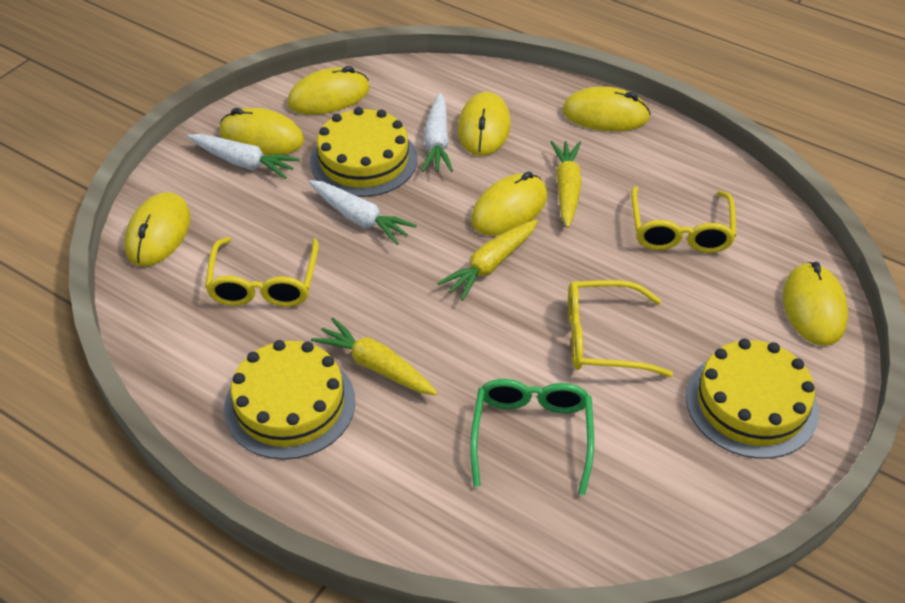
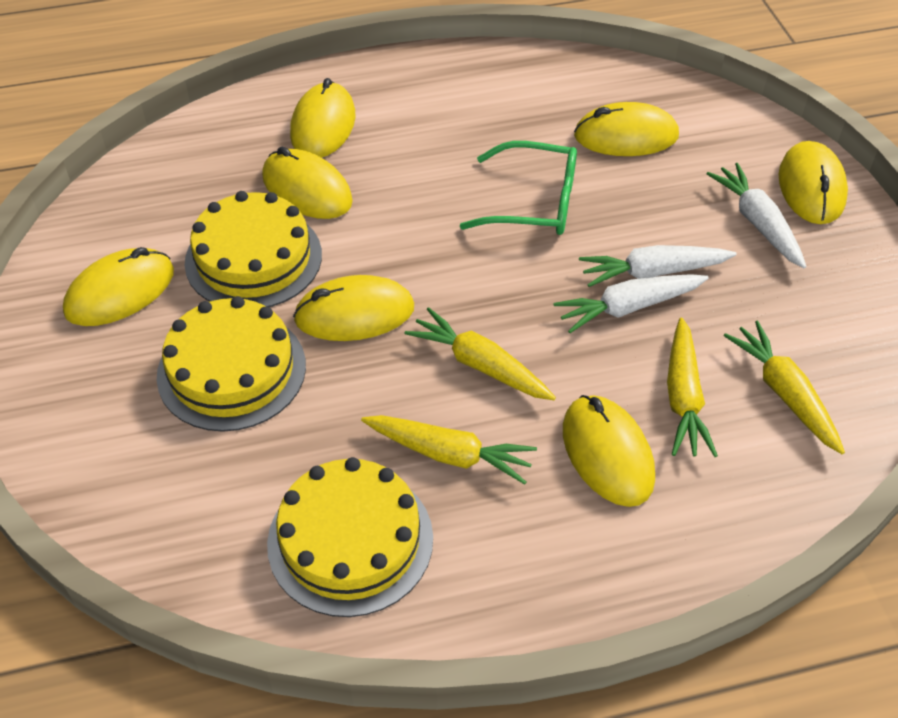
yellow carrot: [311,318,438,395] [437,219,538,301] [551,141,582,228] = 3 -> [361,415,537,485] [405,307,556,400] [667,318,718,457] [724,321,845,454] = 4
yellow glasses: [205,237,319,307] [568,280,673,377] [631,186,736,253] = 3 -> none = 0

